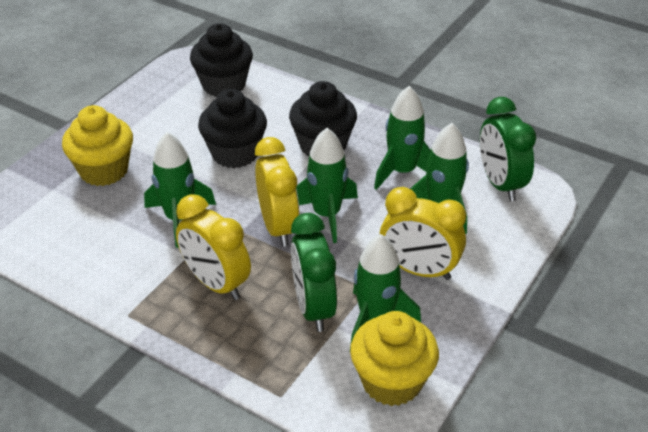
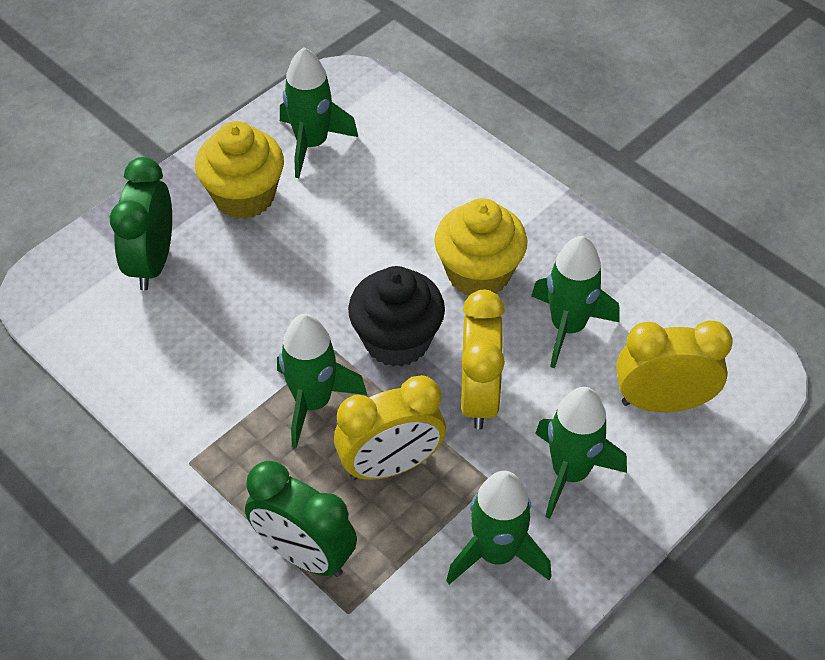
black cupcake: [190,23,253,97] [198,89,267,168] [289,81,357,156] = 3 -> [348,266,445,367] = 1

